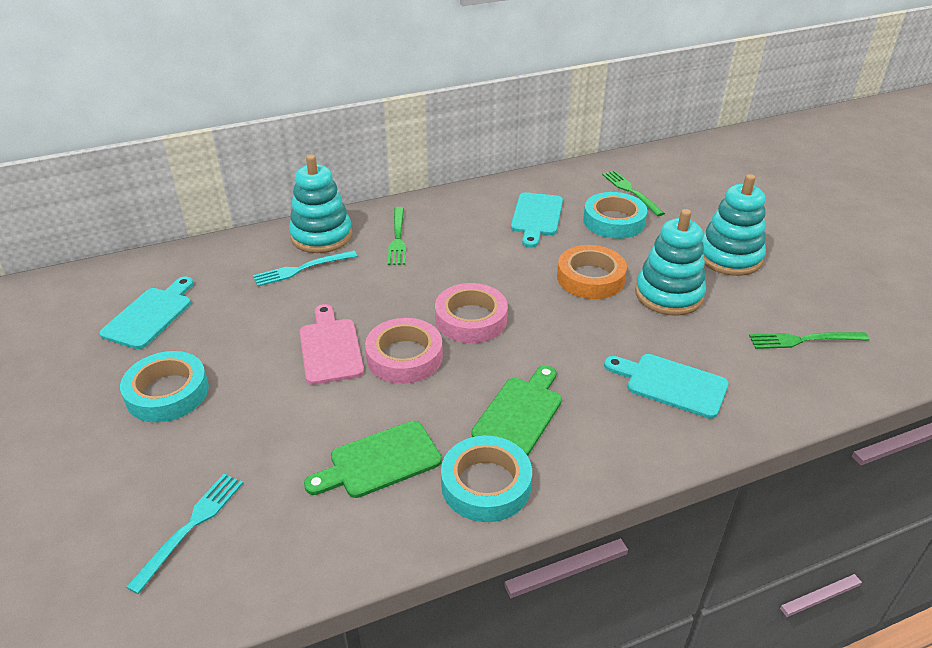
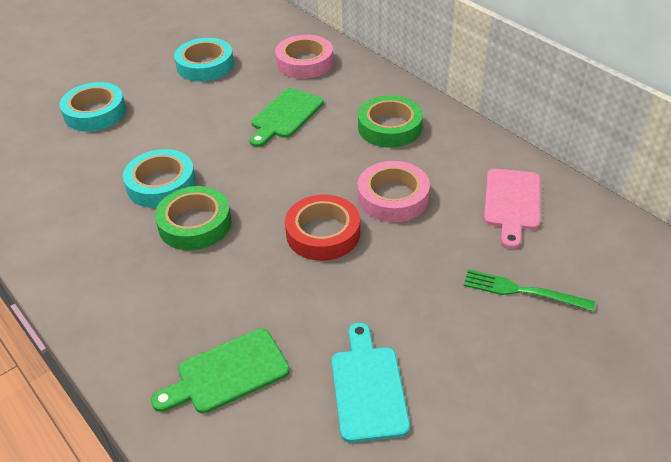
green fork: [388,207,406,265] [602,171,665,216] [749,332,869,349] = 3 -> [463,269,595,311] = 1
green tape: none = 0 -> [155,186,231,250] [358,95,423,148] = 2
orange tape: [557,245,627,299] = 1 -> none = 0
red tape: none = 0 -> [285,195,360,261] = 1
turquoise cutting board: [99,276,194,349] [511,192,563,248] [604,354,729,419] = 3 -> [332,322,410,443] = 1
turquoise fork: [126,474,243,594] [253,250,357,286] = 2 -> none = 0
turquoise stacking toy: [289,155,352,253] [635,209,706,316] [702,174,766,276] = 3 -> none = 0

